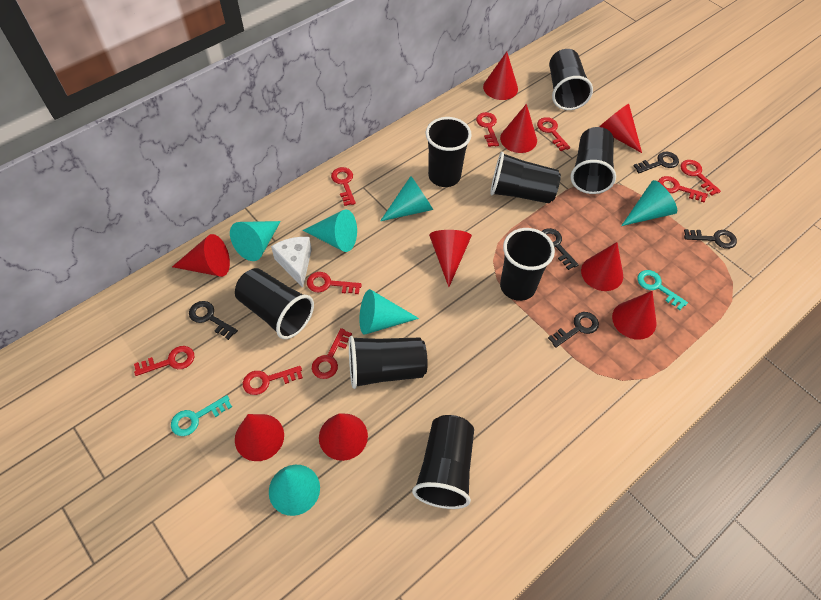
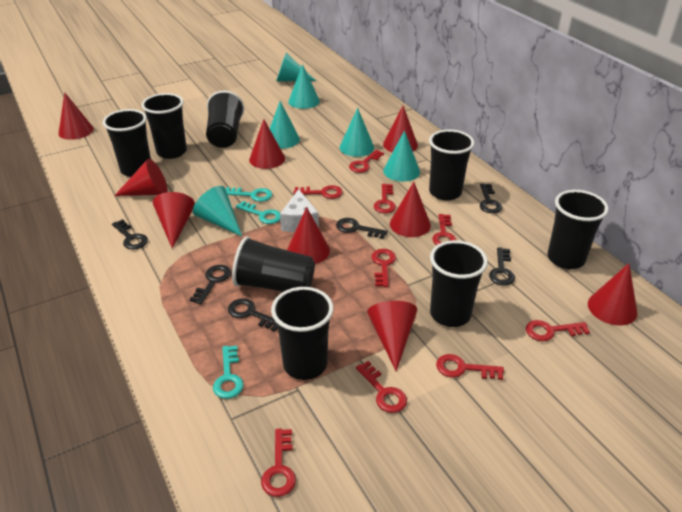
black key: [189,301,238,340] [542,228,579,270] [548,312,599,348] [633,152,679,173] [684,229,737,249] = 5 -> [112,219,148,250] [189,265,231,304] [228,298,277,332] [336,218,388,239] [480,184,502,213] [489,247,515,286] = 6
turquoise key: [171,395,232,436] [637,270,688,310] = 2 -> [213,346,244,399] [226,187,272,202] [236,201,280,224] = 3

